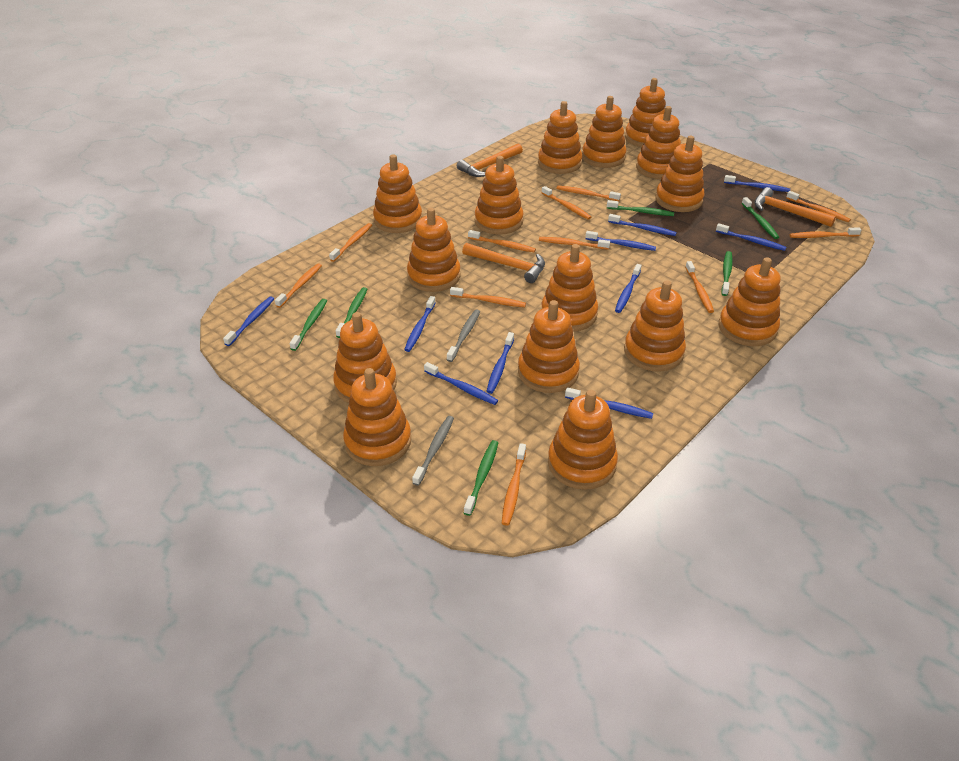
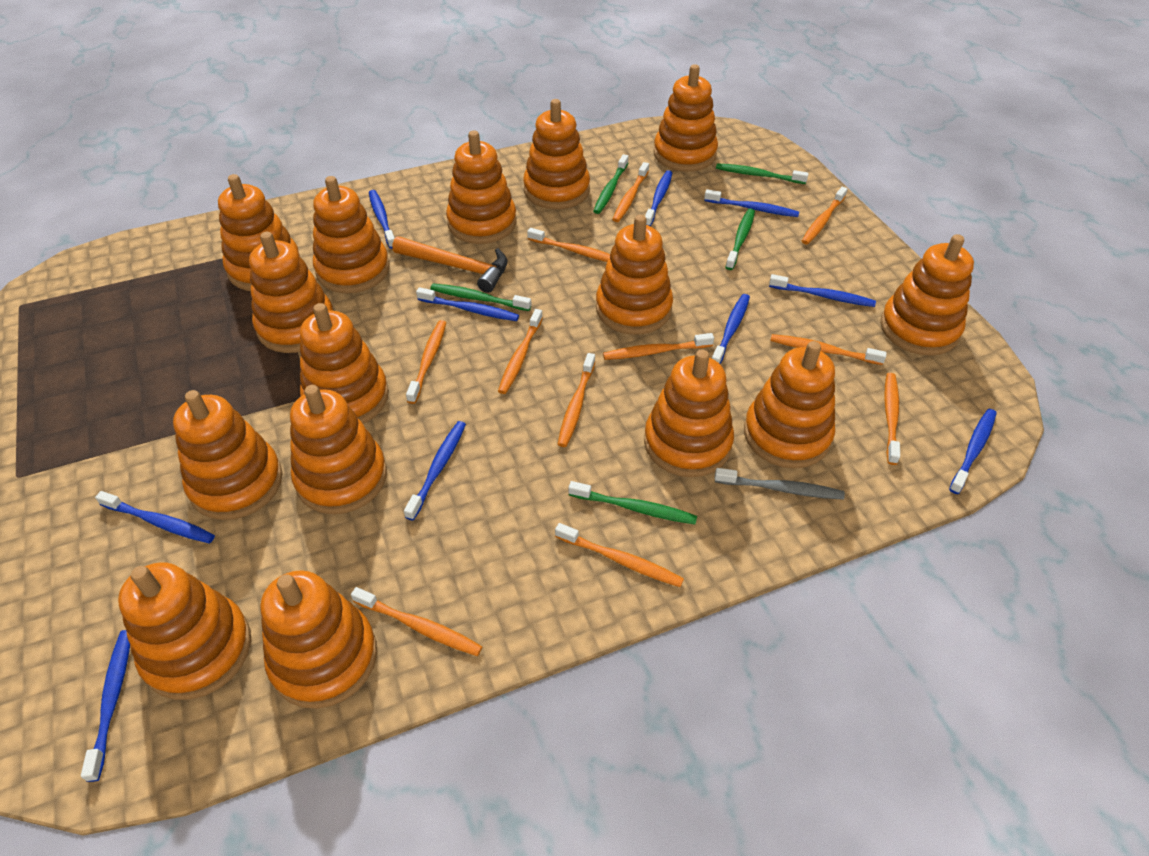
green toothbrush: [290,299,327,351] [336,287,367,338] [464,440,498,516] [607,200,674,216] [721,251,733,296] [742,197,779,239] = 6 -> [430,284,532,311] [569,481,697,524] [593,154,629,214] [716,163,809,184] [725,209,755,270] = 5
grey toothbrush: [412,416,454,486] [447,309,480,362] = 2 -> [715,468,845,500] = 1
orange hammer: [457,143,523,177] [462,243,545,283] [755,187,836,227] = 3 -> [392,236,507,293] = 1

